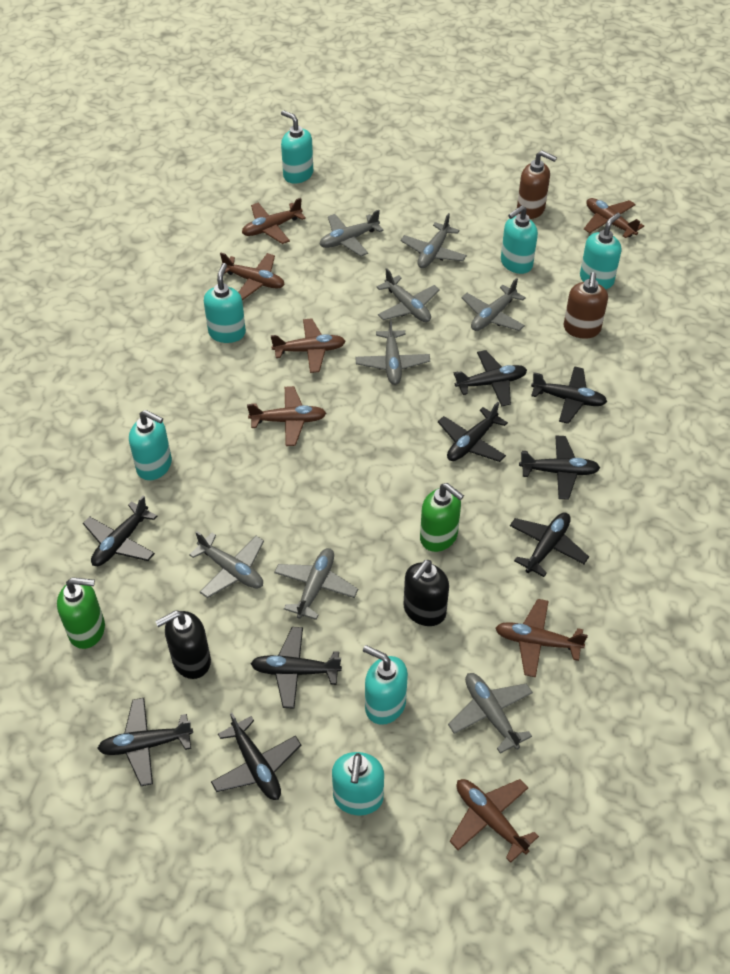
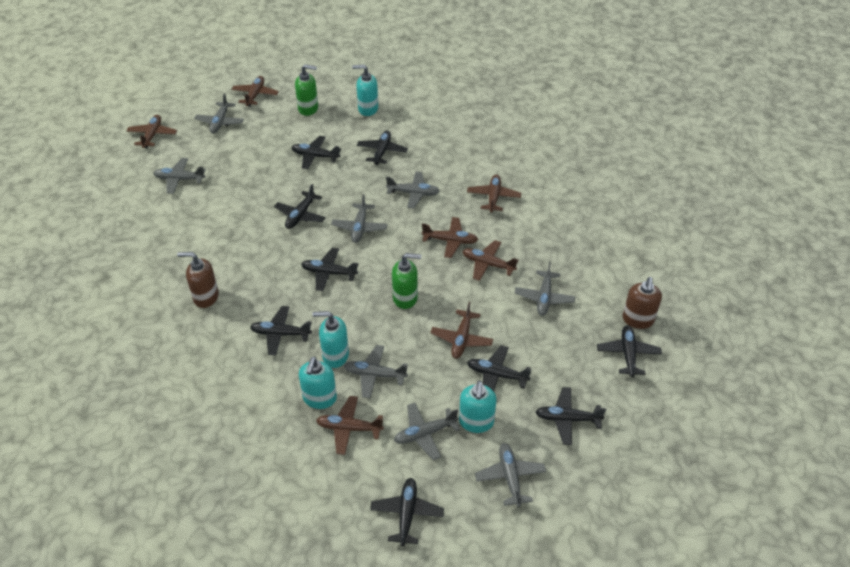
black soap dispenser: [155,610,211,679] [404,560,449,626] = 2 -> none = 0
turquoise soap dispenser: [129,410,172,480] [204,263,246,343] [281,110,313,184] [332,752,384,815] [363,645,408,725] [501,205,538,274] [580,213,621,289] = 7 -> [299,357,337,409] [312,311,349,368] [352,64,378,116] [459,381,497,433] = 4

